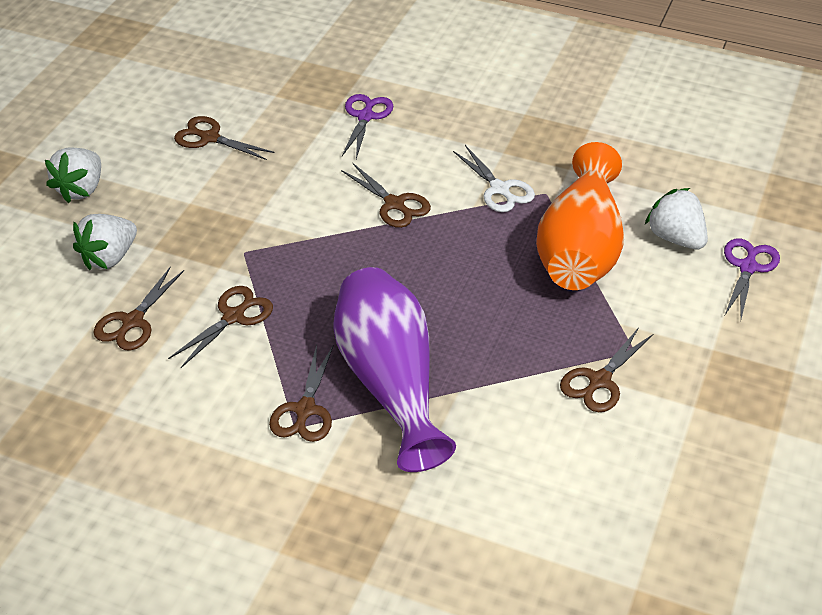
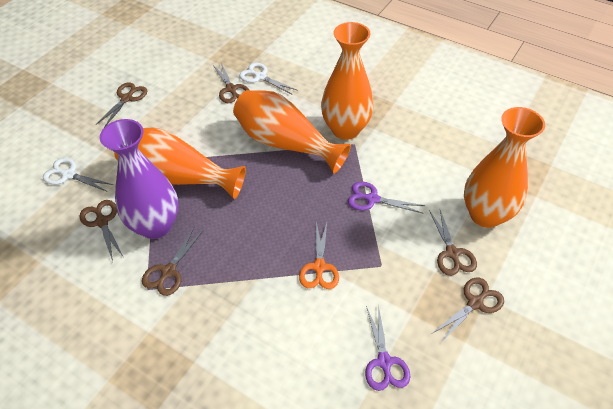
orange scissors: none = 0 -> [299,221,339,289] = 1
orange vase: [536,142,624,290] = 1 -> [114,127,246,199] [233,90,351,174] [321,22,374,140] [464,107,545,228] = 4
white scissors: [453,145,535,212] = 1 -> [43,158,113,191] [239,63,298,95] = 2
white strawberry: [45,147,101,203] [73,214,137,270] [645,188,708,249] = 3 -> none = 0

